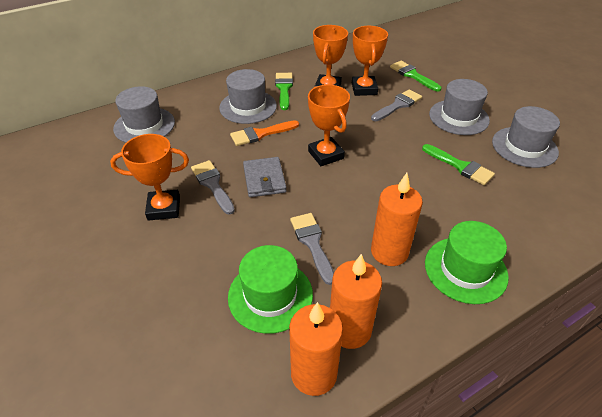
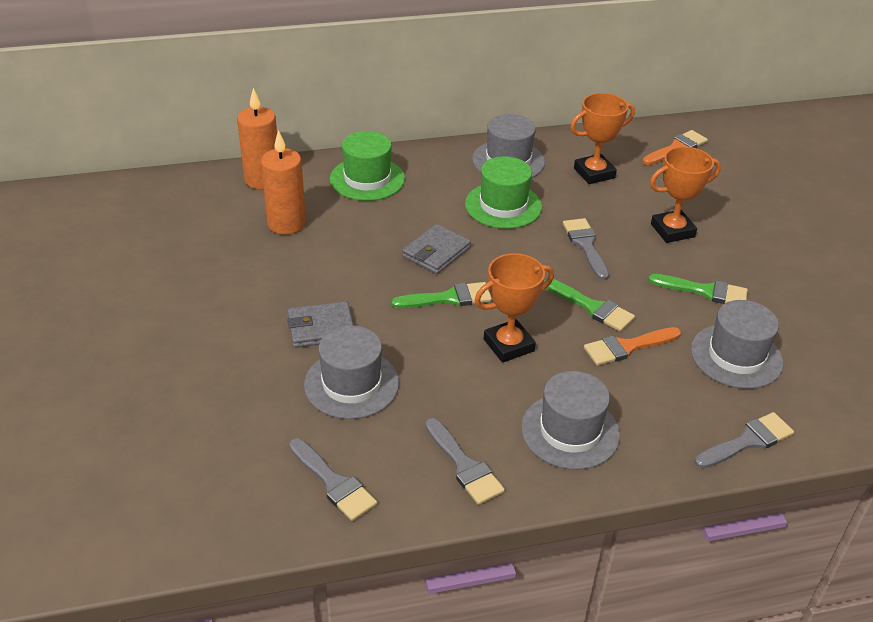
grey brush: [191,160,235,215] [290,213,334,285] [371,89,422,121] = 3 -> [289,438,377,521] [425,418,505,505] [563,218,609,280] [694,412,794,469] = 4
grey wallet: [243,157,287,197] = 1 -> [287,301,353,348] [402,224,471,274] = 2
orange brush: [230,120,299,146] = 1 -> [584,327,681,366] [642,130,708,165] = 2
orange candle: [289,302,343,396] [330,254,382,349] [371,173,423,266] = 3 -> [237,88,277,189] [261,130,306,235] = 2
orange trophy: [110,134,189,221] [308,85,350,166] [313,25,348,87] [352,26,388,96] = 4 -> [475,253,554,363] [570,93,635,184] [650,147,721,243] = 3

